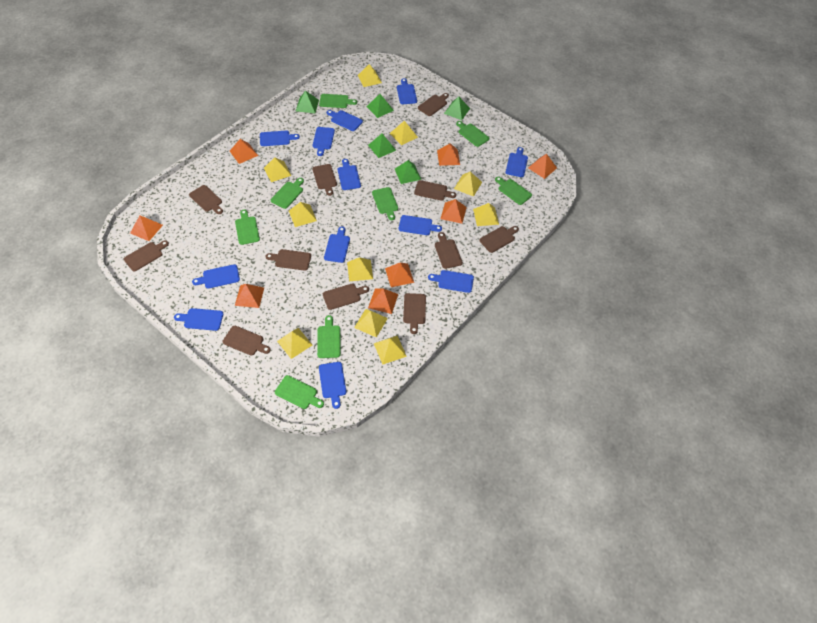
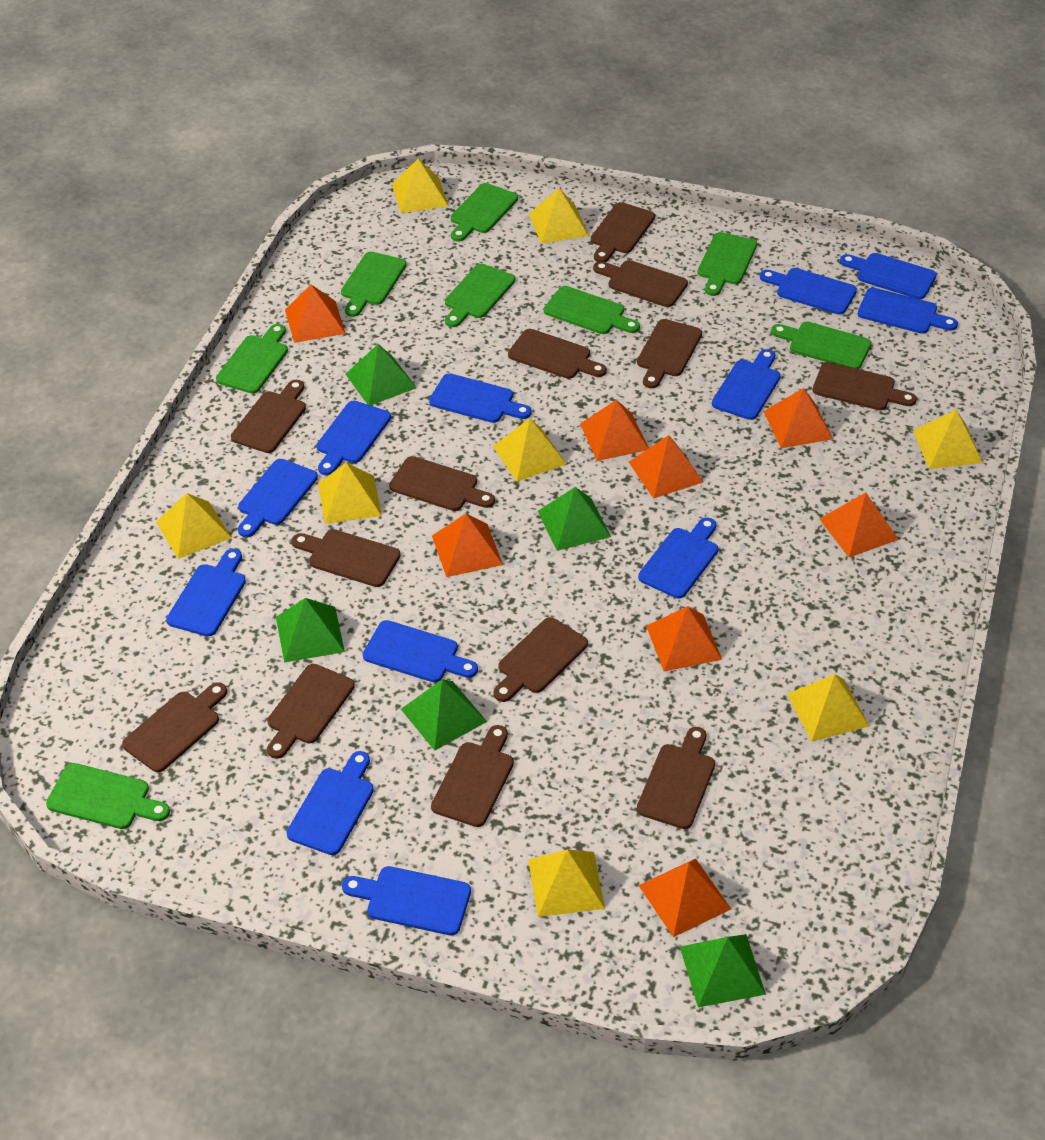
brown cutting board: [124,240,169,271] [189,185,223,214] [223,326,271,356] [266,249,311,271] [312,164,337,196] [323,283,369,310] [403,293,426,334] [414,180,456,201] [418,93,449,116] [435,232,463,269] [479,226,519,253] = 11 -> [122,682,227,772] [231,380,306,453] [267,664,355,759] [292,529,401,587] [389,456,495,511] [431,725,514,827] [493,617,588,702] [508,329,607,379] [591,202,655,262] [593,260,688,307] [637,319,702,388] [637,727,715,829] [812,362,917,410] = 13
yellow pyramid: [264,157,292,182] [277,328,312,359] [289,202,317,227] [347,257,373,281] [354,309,388,338] [358,64,382,87] [374,336,407,365] [390,121,418,145] [454,171,482,197] [473,203,499,226] = 10 -> [156,493,232,559] [318,463,382,524] [392,159,449,213] [493,418,567,482] [528,849,605,917] [529,188,589,244] [787,674,869,742] [913,410,983,469] = 8

